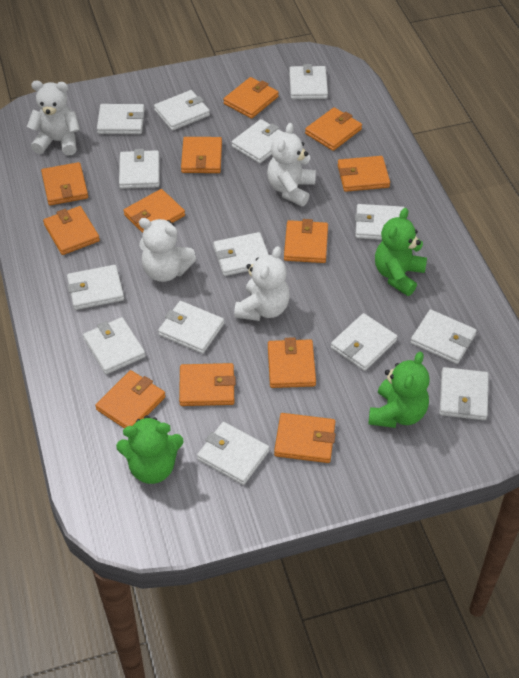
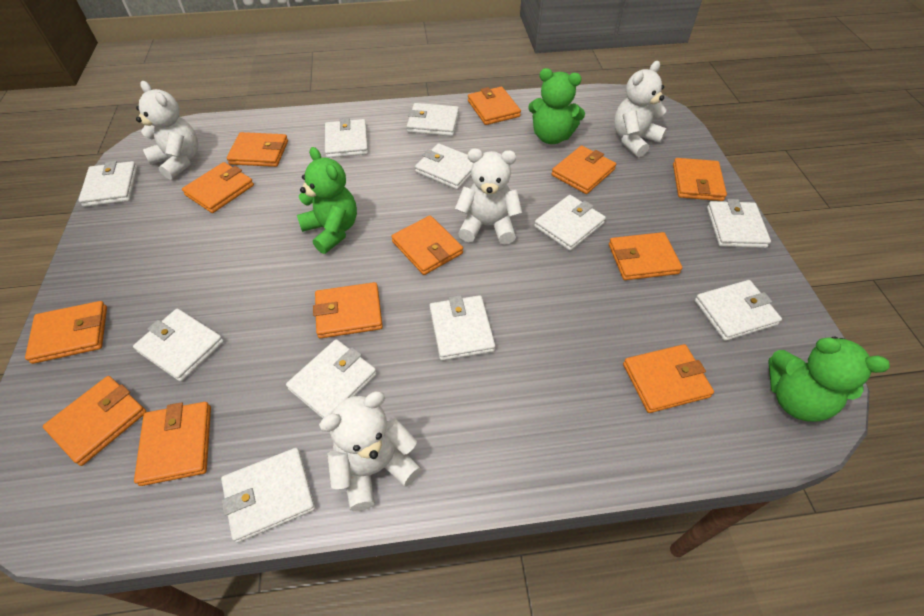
white wallet: [67,265,124,310] [83,317,146,374] [97,104,145,134] [119,149,159,189] [154,90,210,131] [158,301,224,354] [197,422,269,485] [213,232,269,276] [232,119,284,163] [289,64,328,99] [331,313,397,371] [355,204,405,240] [411,309,477,364] [439,367,488,420] = 14 -> [78,161,138,207] [133,309,224,382] [221,448,316,543] [286,339,377,418] [325,118,368,158] [407,103,459,136] [415,143,473,190] [429,295,495,361] [534,195,606,251] [695,280,782,341] [707,199,771,248] = 11

